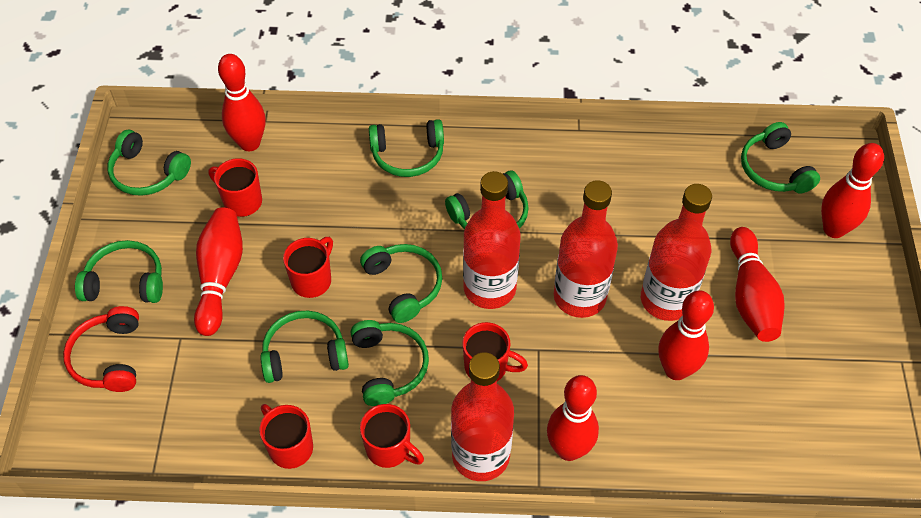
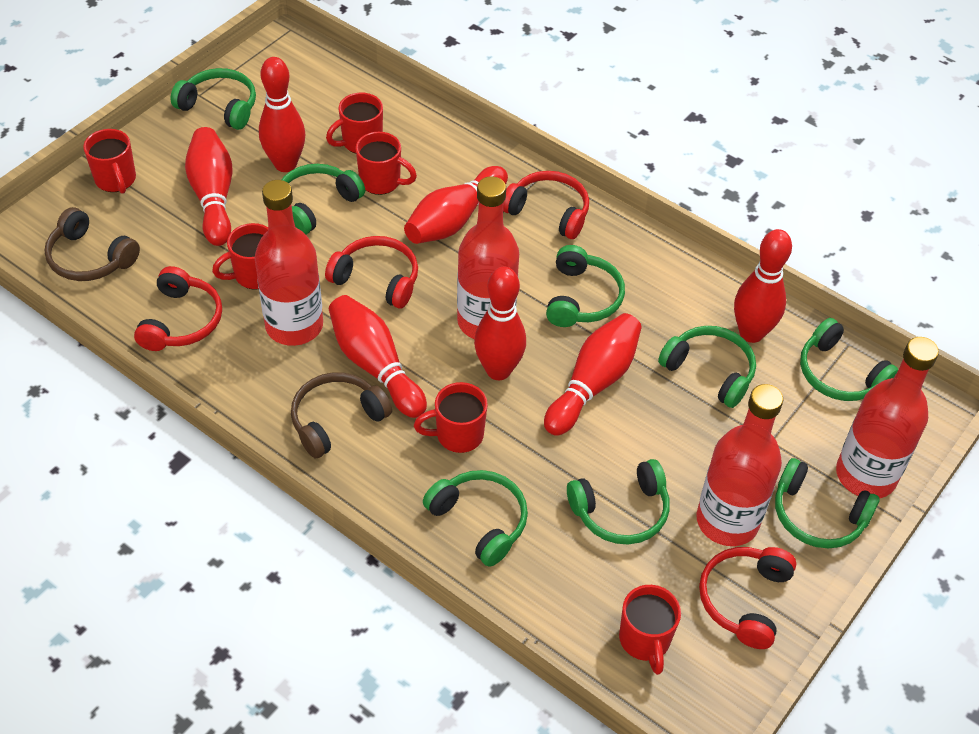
brown headphones: none = 0 -> [44,207,140,281] [291,372,392,458] = 2
red bowling pin: [194,208,243,336] [218,54,265,151] [547,375,599,461] [658,291,714,380] [730,227,785,342] [821,143,884,238] = 6 -> [185,127,233,246] [259,57,305,172] [329,295,427,418] [404,166,508,244] [474,267,526,380] [544,313,642,436] [734,229,792,343] = 7
red headphones: [63,306,139,392] = 1 -> [134,266,222,351] [325,236,418,309] [503,171,589,239] [699,547,796,649] = 4
red mug: [209,158,262,217] [259,404,313,469] [283,237,333,298] [360,404,424,468] [462,322,528,381] = 5 -> [83,129,136,194] [212,223,268,290] [326,93,383,154] [355,132,417,195] [414,382,488,453] [619,585,681,675] = 6

